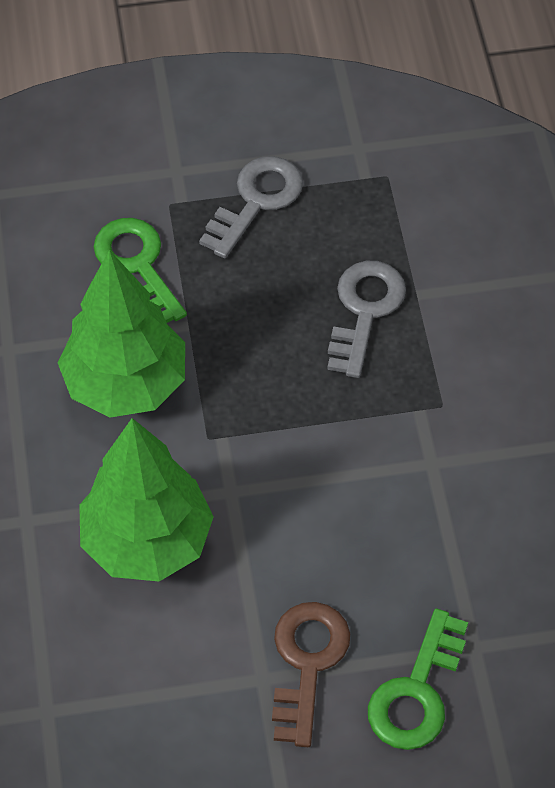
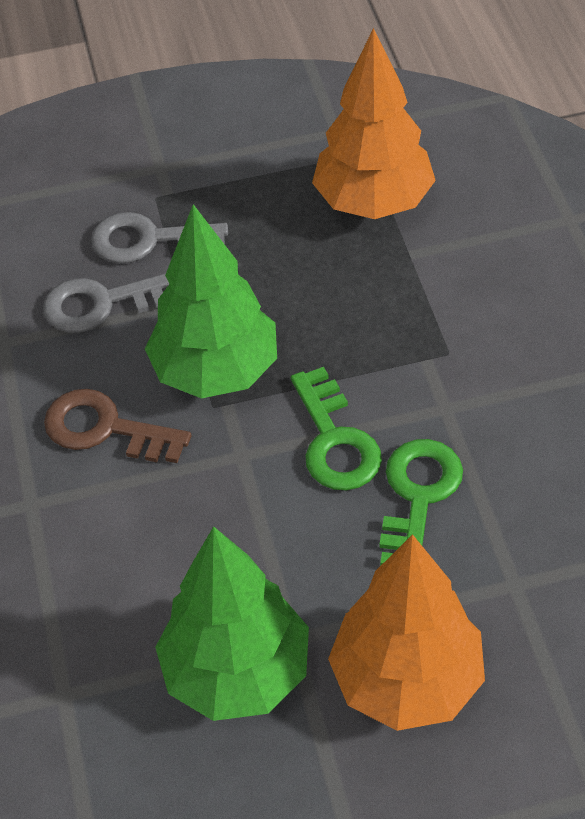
orange tree: none = 0 -> [312,28,436,219] [328,534,485,731] = 2

